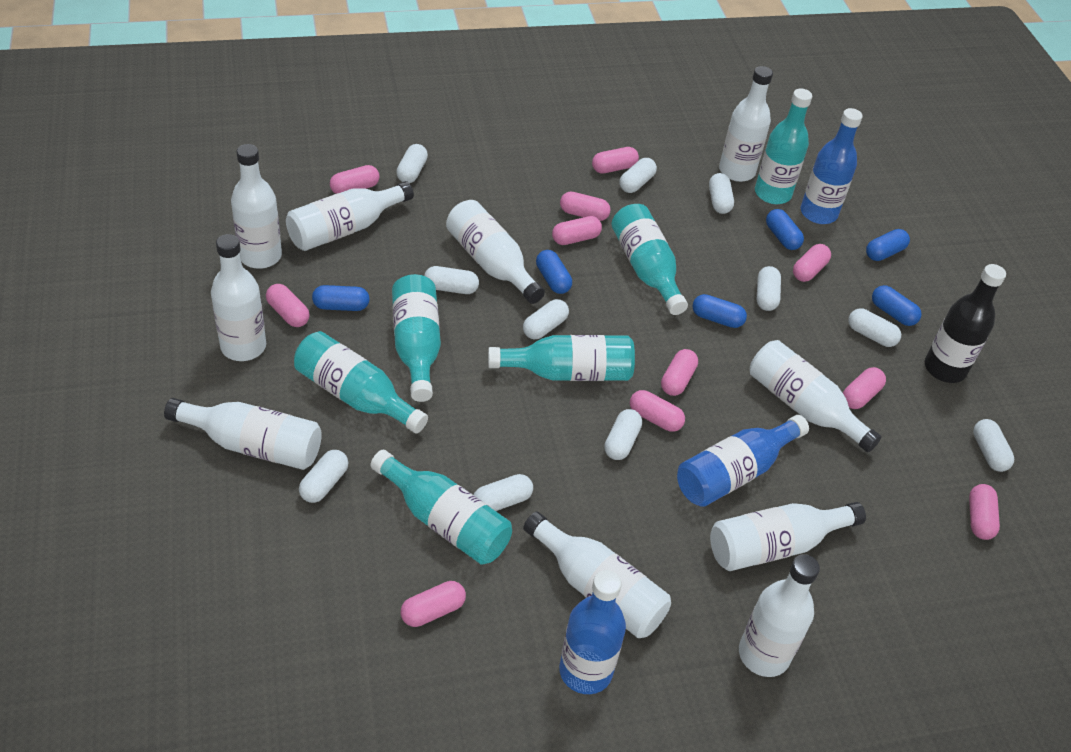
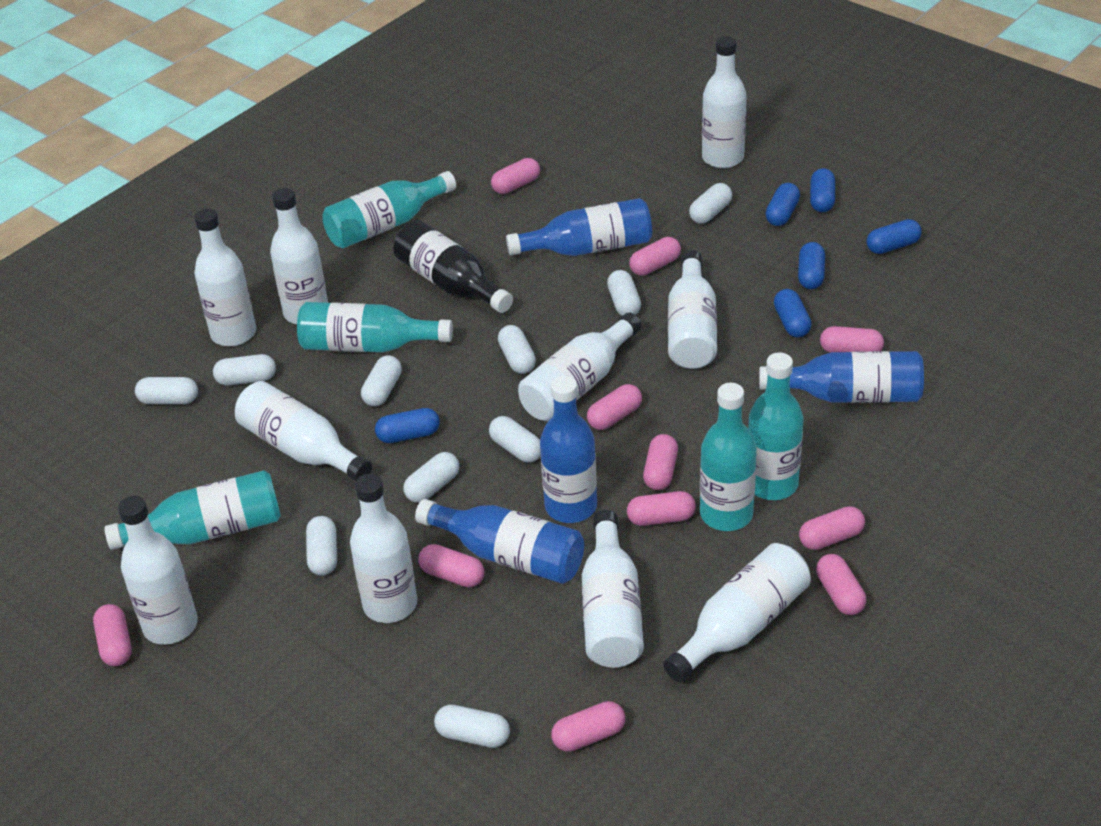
blue bottle: [559,570,626,694] [677,415,809,507] [801,108,863,224] = 3 -> [415,499,584,584] [506,198,652,256] [540,376,597,523] [759,351,924,403] = 4
turquoise bottle: [294,331,428,433] [370,450,512,564] [392,274,441,402] [488,335,635,381] [611,204,688,315] [755,88,812,204] = 6 -> [104,470,281,550] [297,302,453,352] [322,171,456,248] [700,383,757,531] [748,352,804,500] = 5
white capsule: [299,450,348,503] [396,144,428,183] [424,266,479,294] [474,474,533,511] [523,299,569,339] [604,409,642,460] [619,158,657,193] [709,173,734,214] [757,266,781,311] [848,308,901,347] [973,419,1014,472] = 11 -> [135,377,198,404] [213,354,276,385] [306,516,337,575] [361,355,402,406] [404,452,459,503] [434,705,510,748] [489,416,541,463] [498,325,536,374] [607,270,641,316] [689,183,732,224] = 10

